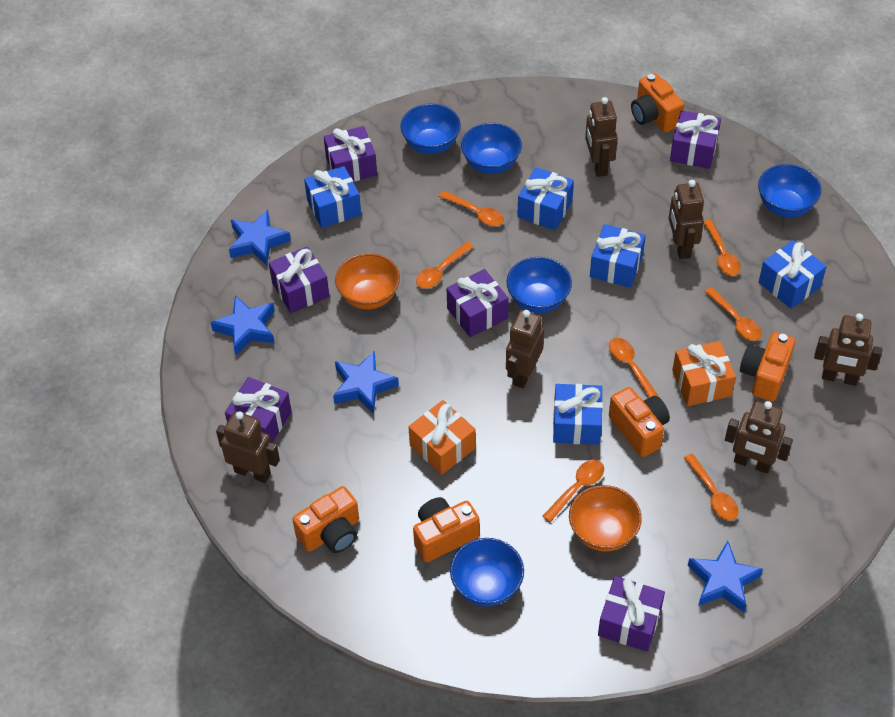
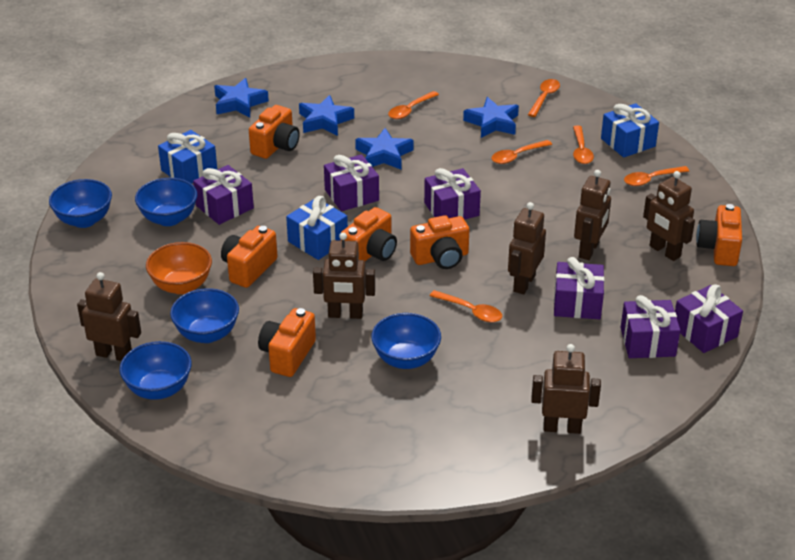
blue gift: [304,166,361,228] [517,167,574,230] [553,384,603,445] [590,224,646,288] [759,240,826,309] = 5 -> [158,130,217,184] [286,196,348,260] [601,103,659,158] = 3
orange bowl: [335,253,400,309] [569,485,642,552] = 2 -> [146,242,212,294] = 1
orange camera: [292,486,359,553] [413,497,480,562] [609,387,670,457] [631,73,684,132] [740,332,795,402] = 5 -> [221,226,278,288] [249,105,300,159] [258,308,316,377] [341,207,397,261] [410,215,469,269] [696,204,742,266] = 6
orange gift: [408,400,476,475] [672,341,736,406] = 2 -> none = 0
orange spoon: [416,242,474,289] [439,191,504,226] [542,460,604,522] [609,338,660,398] [684,454,738,520] [704,220,741,276] [704,287,762,341] = 7 -> [388,91,439,119] [430,290,502,323] [491,140,552,164] [528,79,560,117] [573,125,594,164] [624,166,689,186] = 6

